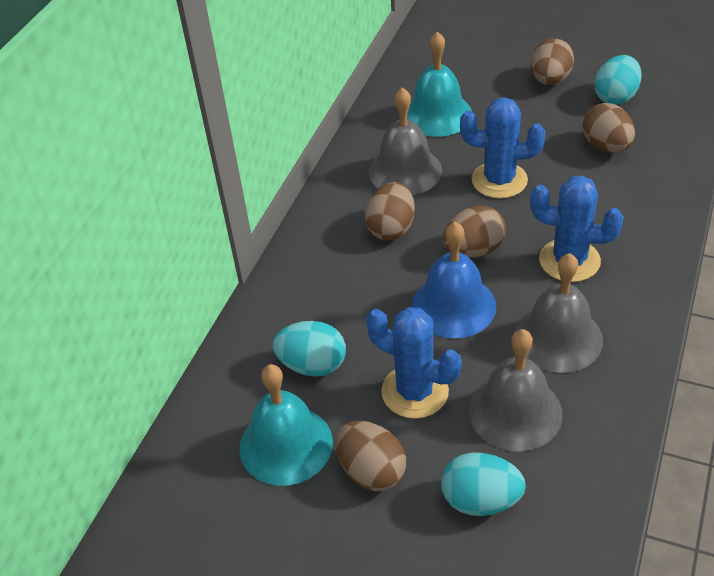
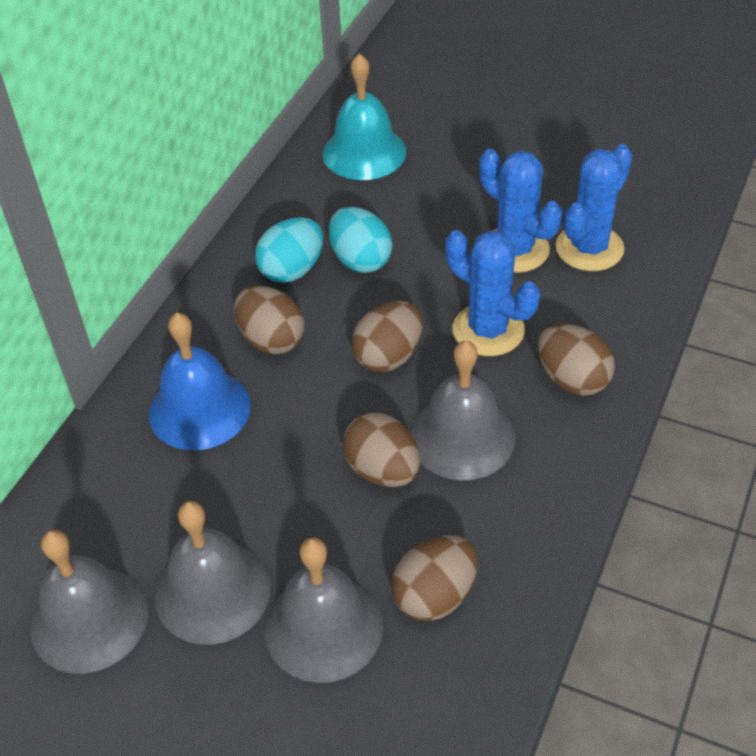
grey bell: [368,87,442,195] [469,329,563,451] [514,253,603,373] = 3 -> [30,530,148,674] [155,501,271,645] [265,537,383,683] [410,340,515,480] = 4
turquoise bell: [239,364,333,486] [407,32,472,137] = 2 -> [323,53,406,180] = 1
turquoise egg: [273,321,346,377] [441,453,526,516] [594,55,641,105] = 3 -> [255,217,323,283] [329,207,392,273] = 2

